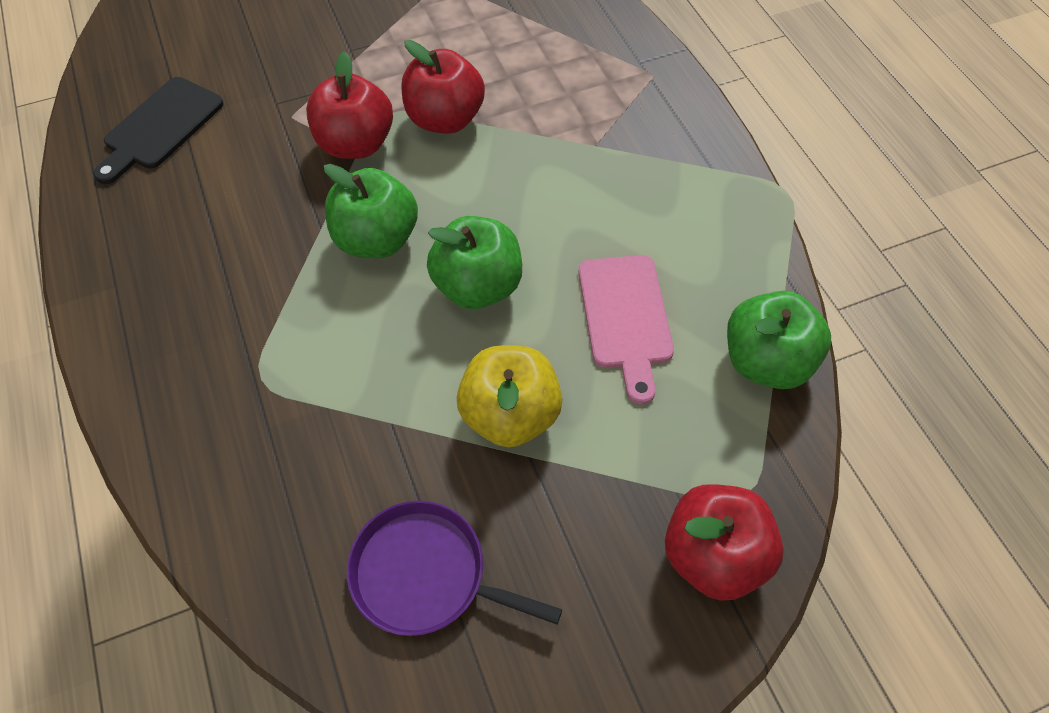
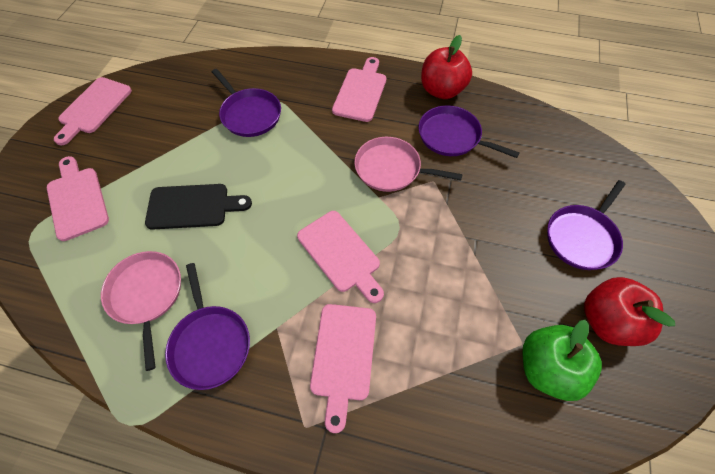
green apple: [324,164,418,258] [427,216,522,309] [727,291,831,389] = 3 -> [522,320,602,401] = 1
pink cutting board: [578,255,674,405] = 1 -> [47,156,109,241] [54,77,132,145] [297,211,384,303] [310,304,376,433] [332,57,387,122] = 5
pink pan: none = 0 -> [101,251,181,371] [354,137,463,192] = 2
purple pan: [347,500,562,636] = 1 -> [165,263,250,390] [212,69,281,137] [418,105,520,158] [547,180,626,270] = 4
red apple: [306,51,393,159] [401,40,485,134] [665,484,784,601] = 3 -> [421,35,472,99] [584,277,675,346] = 2
yellow apple: [457,345,563,447] = 1 -> none = 0

